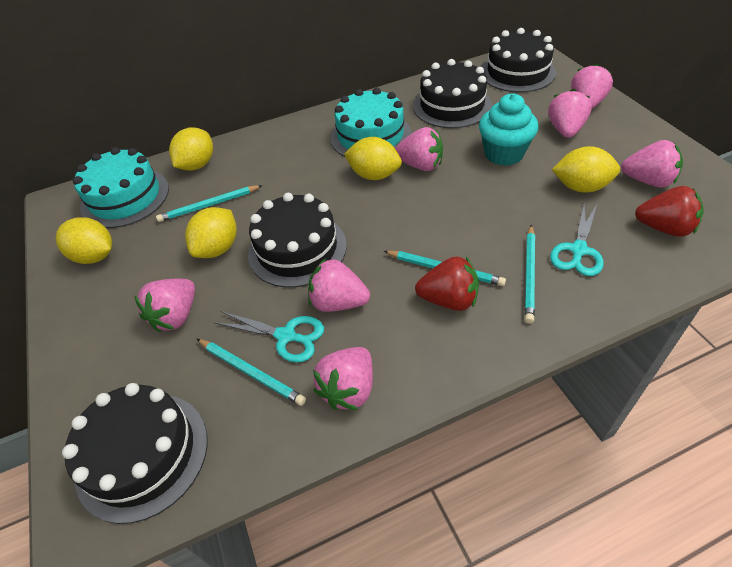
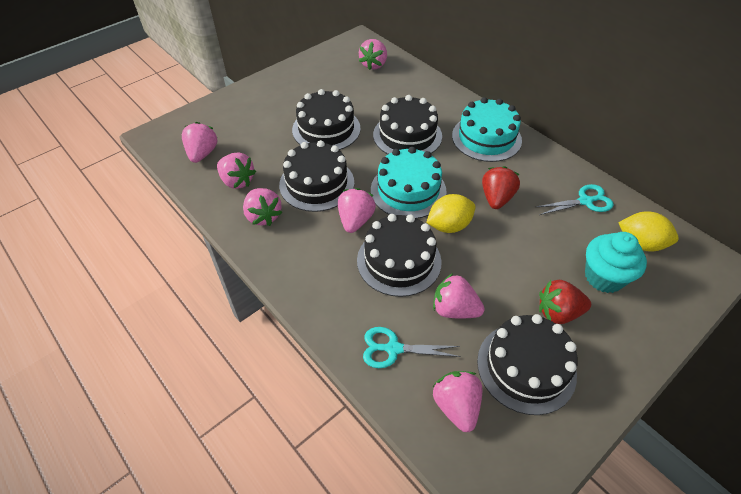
black cake: [62,383,208,524] [248,193,347,288] [413,59,492,128] [482,28,556,93] = 4 -> [279,140,354,212] [292,89,361,150] [357,214,442,297] [373,95,442,154] [477,314,578,415] = 5
turquoise pencil: [156,185,263,222] [197,339,306,406] [384,251,506,286] [524,225,535,323] = 4 -> none = 0
yellow lemon: [56,217,112,264] [169,127,213,171] [185,207,237,258] [344,137,402,180] [552,146,620,193] = 5 -> [426,194,476,233] [618,211,679,251] = 2

